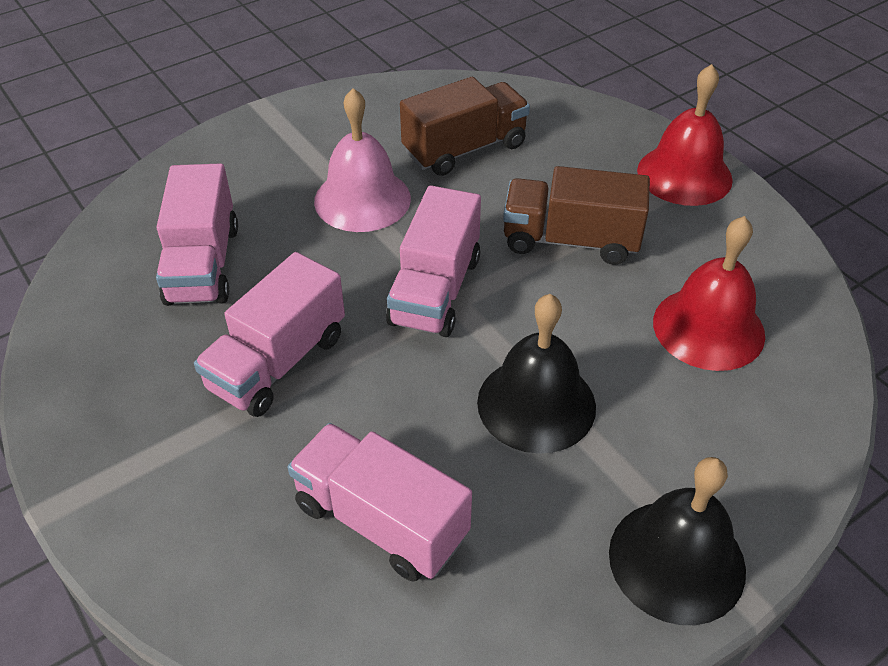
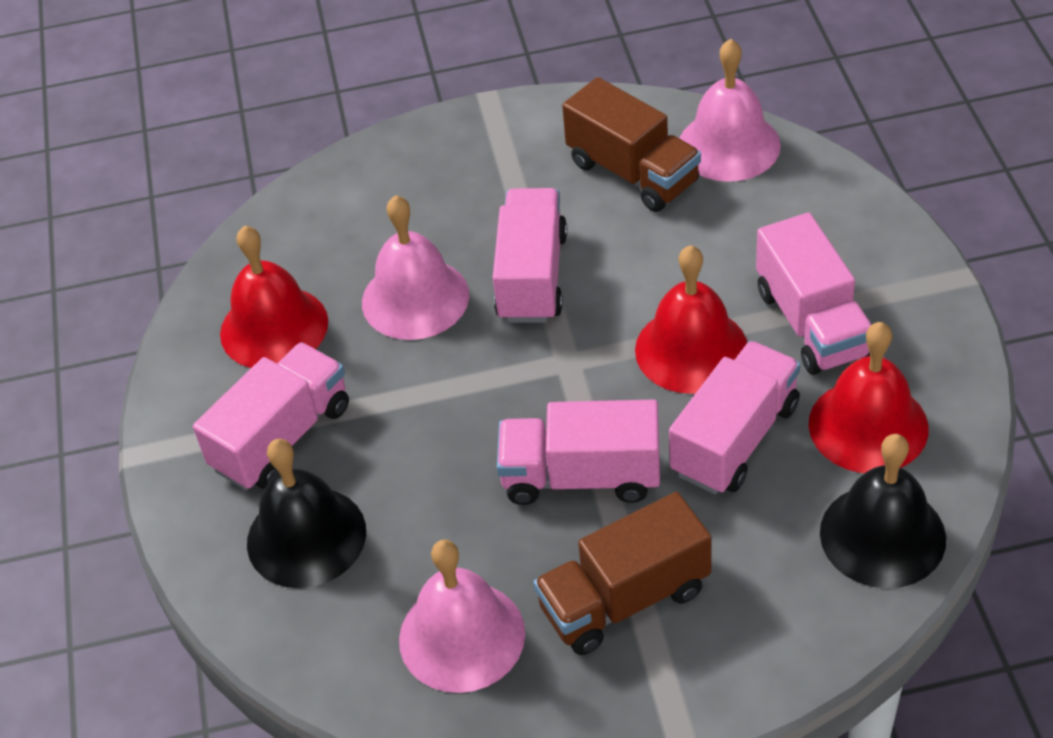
pink bell: [314,88,411,232] = 1 -> [362,195,469,340] [399,540,525,693] [679,39,781,182] = 3
pink truck: [156,163,238,306] [194,252,345,417] [288,423,472,581] [386,185,481,337] = 4 -> [193,342,349,490] [493,188,567,323] [497,399,660,505] [669,341,800,494] [756,213,871,375] = 5
red bell: [637,64,733,206] [653,216,765,371] = 2 -> [220,226,328,368] [635,245,747,394] [809,322,929,473] = 3

